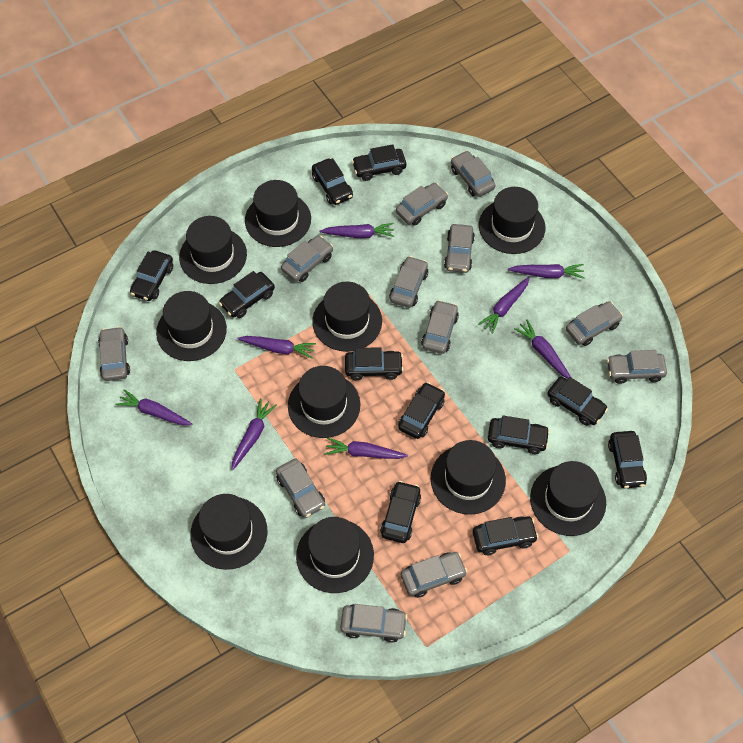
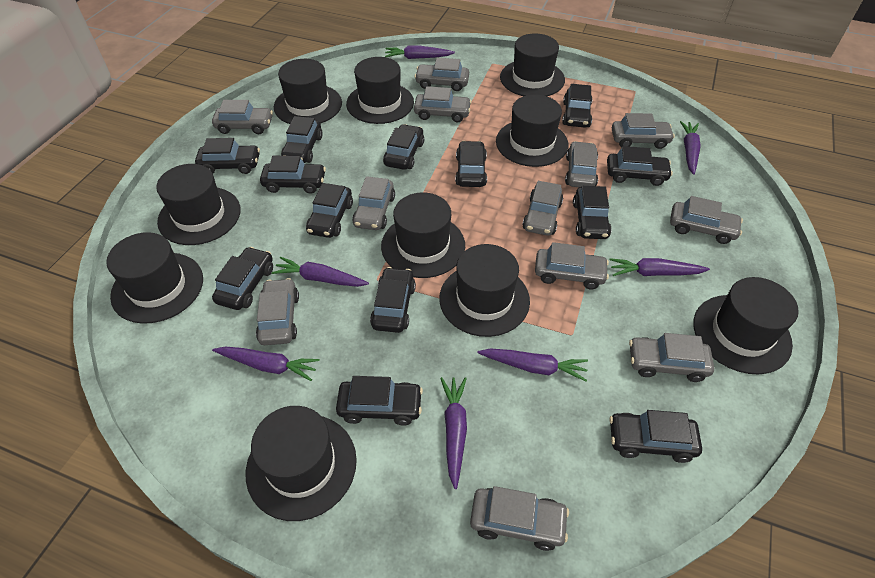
black car: [130,250,173,301] [219,271,275,318] [312,158,353,205] [345,347,403,380] [352,144,406,181] [380,481,421,543] [398,382,445,439] [473,516,538,555] [488,416,550,454] [547,377,608,426] [608,431,647,489] = 11 -> [195,138,260,174] [212,247,273,310] [260,155,326,194] [281,116,323,163] [306,183,353,238] [336,376,423,426] [370,267,416,333] [383,124,424,170] [455,141,487,187] [562,84,592,127] [573,186,612,239] [607,146,673,186] [609,410,702,463] = 13
purple carrot: [115,389,192,425] [231,398,277,470] [237,336,316,359] [320,223,394,238] [325,437,408,459] [478,277,530,334] [508,264,584,279] [514,320,571,379] = 8 -> [212,346,319,381] [272,257,369,287] [385,45,455,59] [440,377,467,489] [478,349,588,382] [610,258,710,276] [680,121,700,175] = 7

